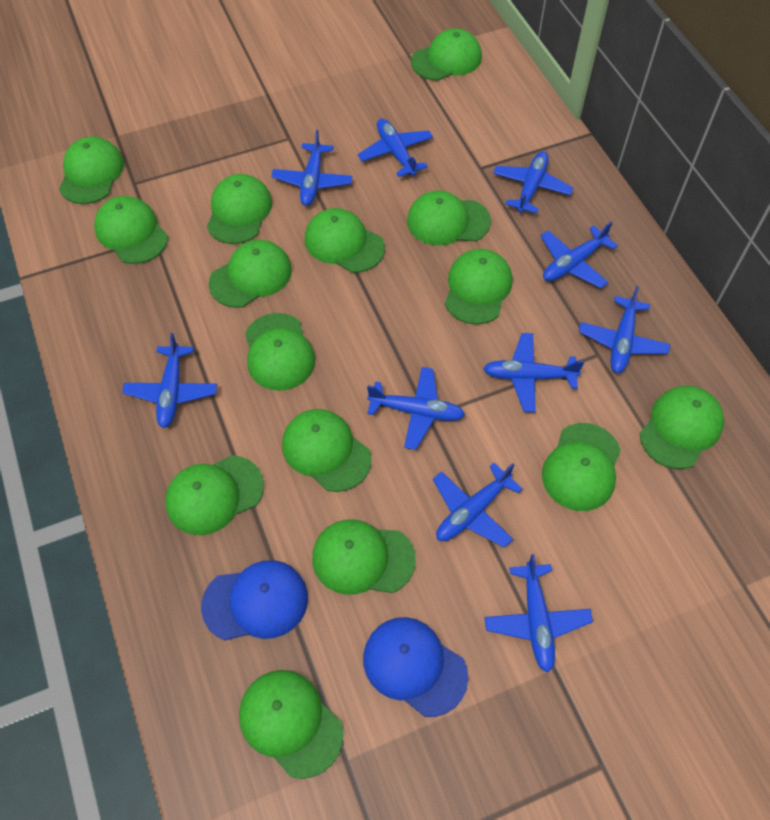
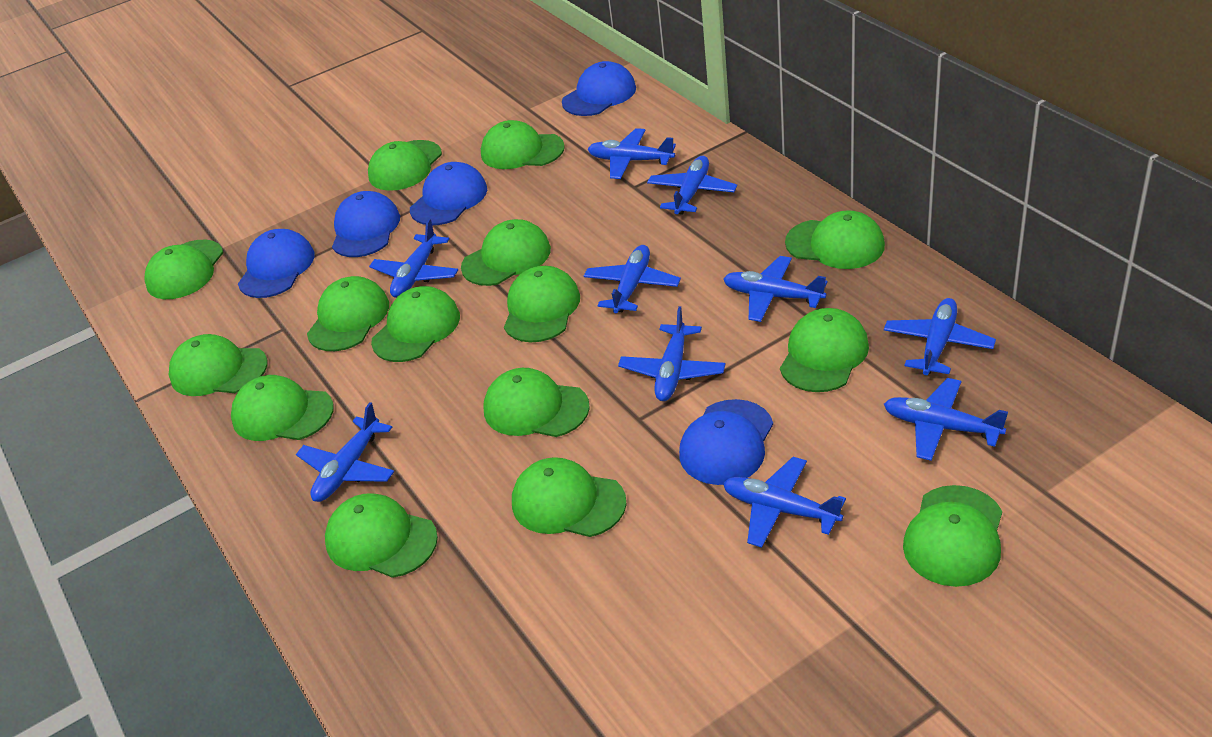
blue cap: [201,560,308,640] [363,617,468,717] = 2 -> [238,229,315,298] [332,191,400,257] [410,162,487,225] [562,61,636,116] [679,399,773,485] = 5

